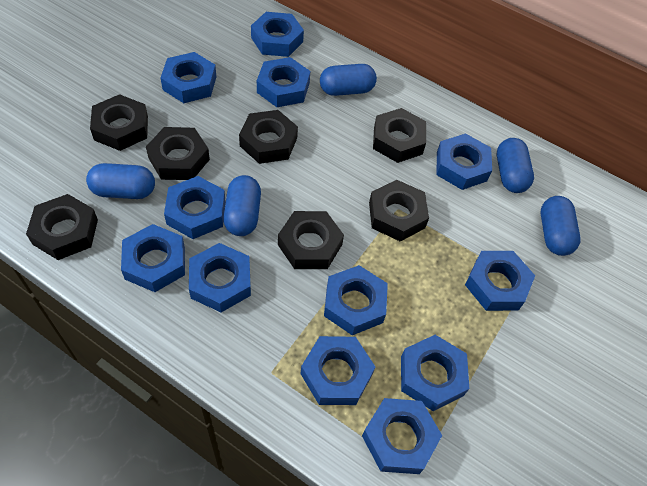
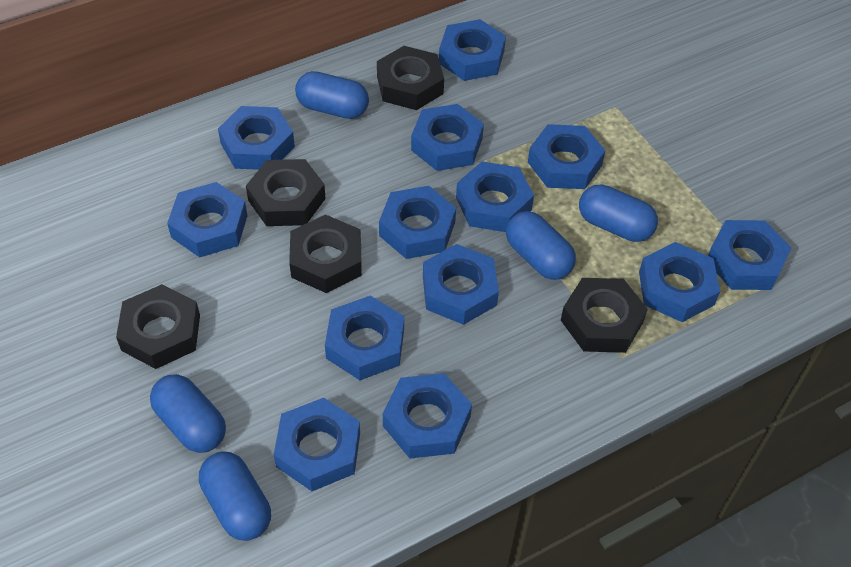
black nut: [26,194,98,260] [90,94,148,151] [146,127,210,180] [239,110,298,164] [278,211,344,269] [369,180,429,242] [373,108,426,163] = 7 -> [116,284,200,369] [246,159,326,226] [289,215,362,293] [377,46,444,110] [561,278,648,353] = 5
blue nut: [121,224,185,292] [160,52,216,103] [164,176,225,239] [189,243,251,312] [251,12,304,57] [257,57,310,107] [300,336,375,405] [324,265,388,335] [362,398,442,474] [401,335,469,411] [437,133,492,190] [465,251,535,311] = 12 -> [167,182,248,257] [218,106,295,170] [274,398,360,491] [325,296,404,380] [379,186,456,259] [383,373,472,458] [411,104,484,171] [423,244,499,325] [439,19,506,81] [456,161,534,232] [528,124,606,189] [639,242,720,322] [708,220,791,290] = 13

